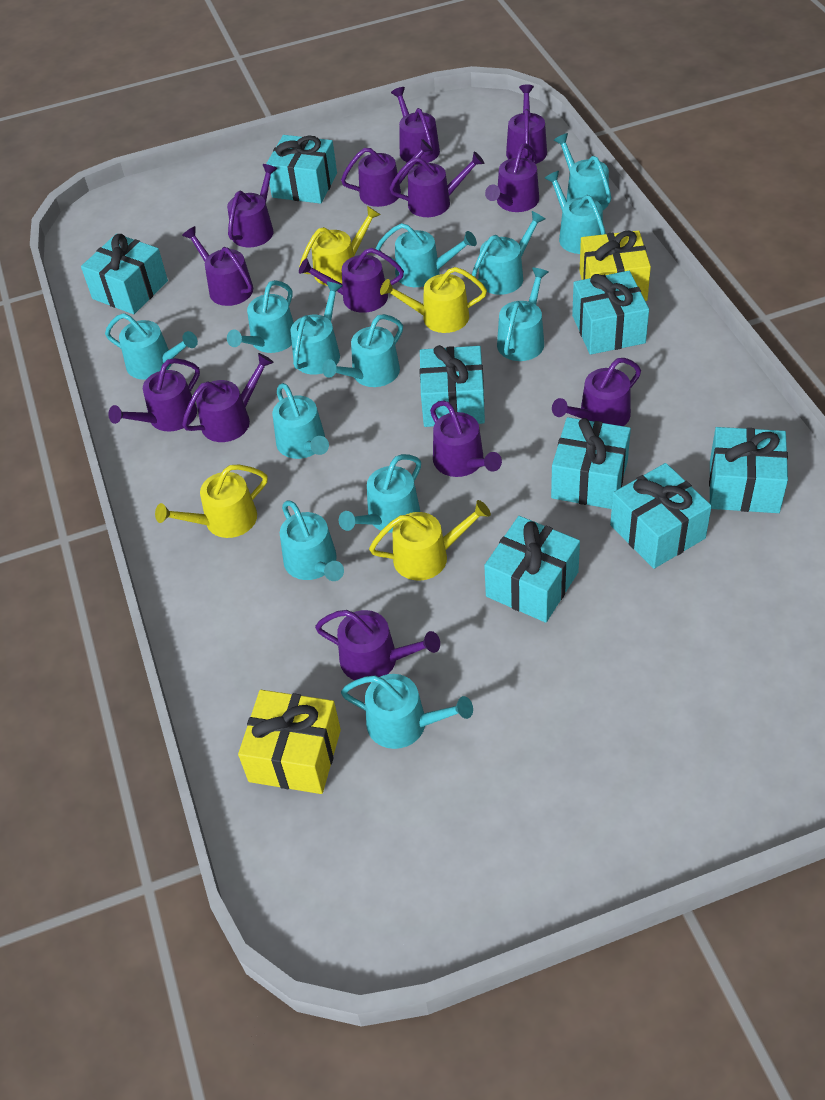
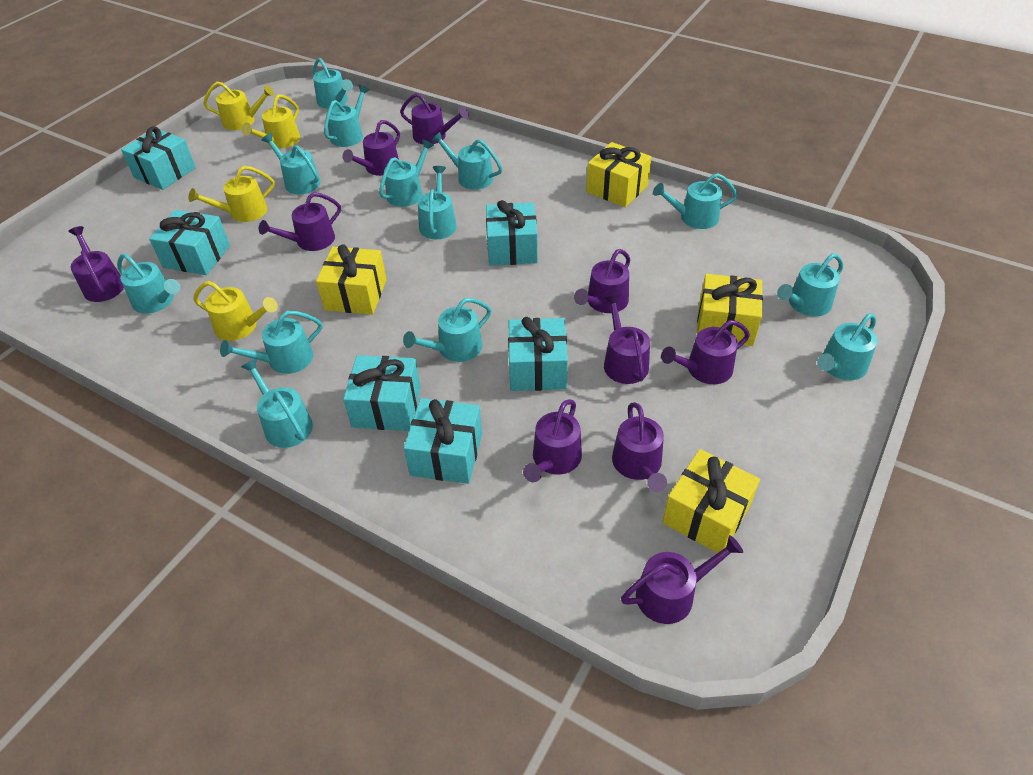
purple watering can: [108,358,200,432] [182,226,253,306] [182,353,274,442] [227,164,277,247] [299,248,404,313] [315,610,440,680] [341,139,433,207] [389,152,484,217] [391,87,440,164] [430,400,502,477] [485,144,539,212] [506,84,547,164] [552,358,641,426] = 13 -> [68,226,124,302] [259,192,341,251] [342,120,400,176] [400,93,469,144] [523,399,582,482] [574,249,630,313] [604,295,650,384] [612,402,667,492] [621,535,743,624] [661,320,750,384] = 10
turquoise gift: [81,234,168,314] [266,135,337,204] [419,345,485,427] [484,516,580,623] [551,417,631,509] [572,271,649,355] [610,463,712,569] [709,427,788,513] = 8 -> [121,126,196,190] [149,210,230,275] [343,355,421,431] [404,398,482,484] [486,200,538,266] [508,317,568,391] = 6
yellow gift: [238,690,341,794] [580,231,651,301] = 2 -> [316,244,387,315] [586,142,651,207] [662,449,760,553] [697,274,763,346] = 4

